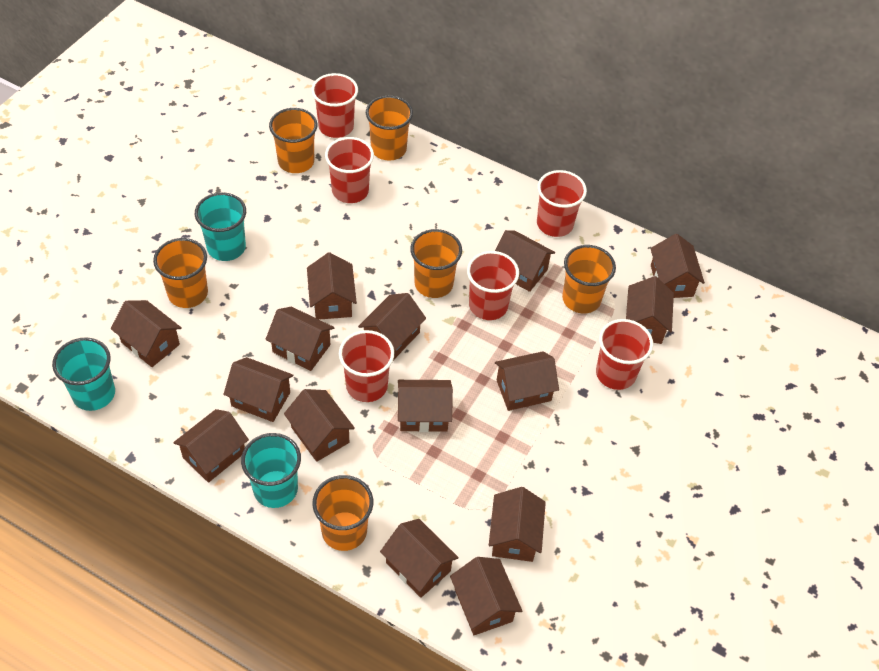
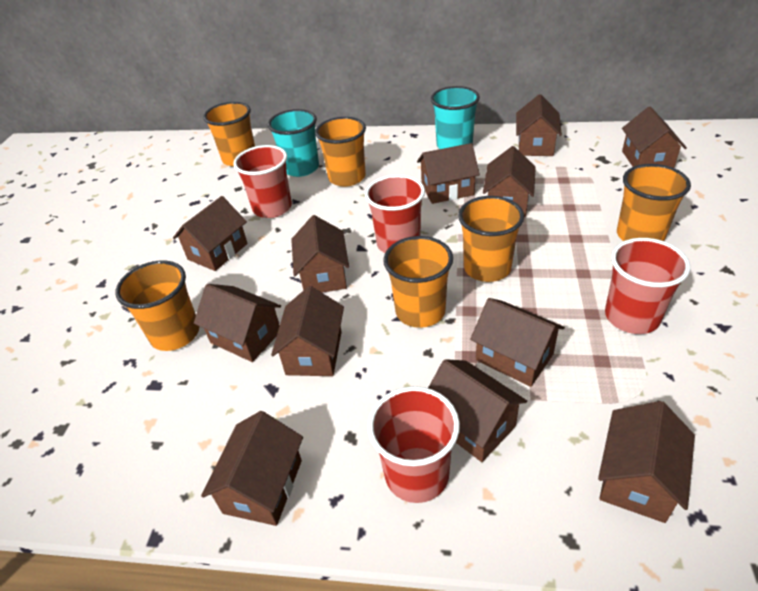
brown house: [111,300,182,367] [173,409,249,483] [223,357,293,422] [266,307,335,371] [284,389,355,462] [307,252,357,320] [358,293,426,360] [380,519,459,598] [398,380,453,432] [450,557,522,635] [489,487,546,562] [495,230,555,292] [495,351,559,411] [626,276,674,344] [650,234,705,298] = 15 -> [173,196,248,271] [194,284,281,362] [201,411,303,526] [271,286,344,376] [291,215,349,293] [417,143,480,204] [428,359,527,462] [470,298,565,387] [483,146,536,217] [516,94,562,156] [598,401,695,523] [622,107,687,168] = 12
red cup: [311,73,358,138] [325,137,374,203] [339,330,394,402] [467,251,519,320] [537,170,587,237] [596,319,653,390] = 6 -> [233,145,292,218] [365,175,425,253] [368,386,460,503] [605,238,690,334] = 4
turquoise cup: [52,337,115,411] [195,192,246,261] [241,433,301,508] = 3 -> [268,109,319,177] [431,86,480,149] = 2

